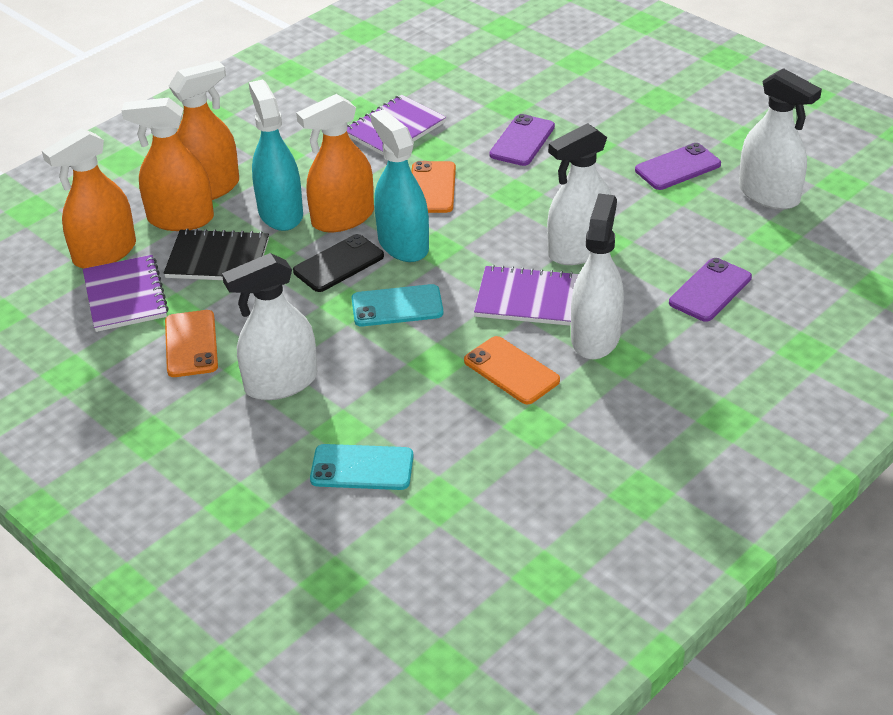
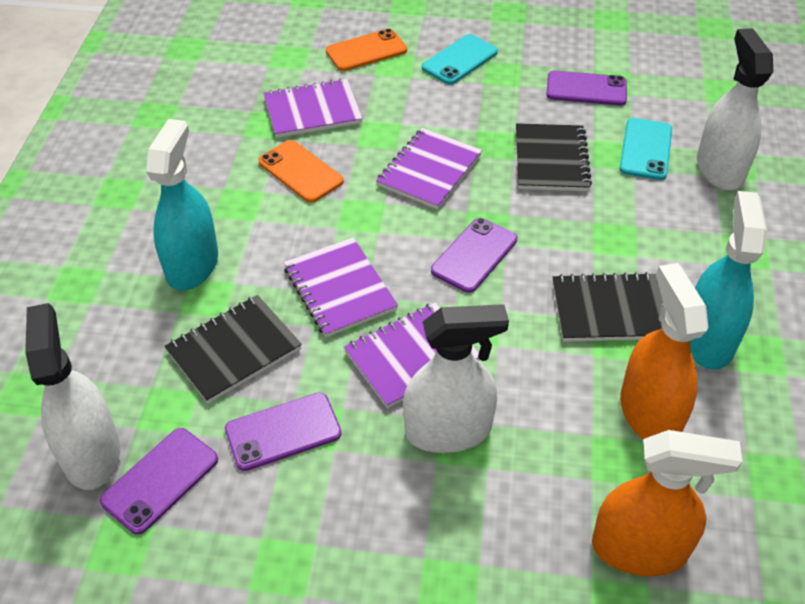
black notebook: [164,228,269,280] = 1 -> [164,295,302,403] [516,123,592,191] [552,272,663,342] = 3
black phone: [293,234,384,292] = 1 -> none = 0
orange phone: [165,310,218,377] [412,161,456,213] [464,336,560,404] = 3 -> [258,140,344,203] [326,29,407,71] = 2
orange spray bottle: [42,128,136,269] [121,98,214,231] [169,61,239,200] [296,94,374,232] = 4 -> [592,430,742,576] [620,263,708,440] = 2
purple notebook: [83,255,169,332] [347,95,446,156] [474,265,579,326] = 3 -> [263,78,363,138] [284,237,398,337] [344,302,480,409] [376,128,482,209] = 4
purple phone: [489,114,555,166] [635,143,721,190] [669,258,752,322] = 3 -> [100,428,218,535] [225,392,341,471] [431,218,517,293] [546,70,627,106] = 4
white spray bottle: [222,253,317,400] [547,123,612,265] [571,193,624,359] [739,68,822,210] = 4 -> [25,303,120,490] [403,304,509,453] [697,28,773,190] = 3

